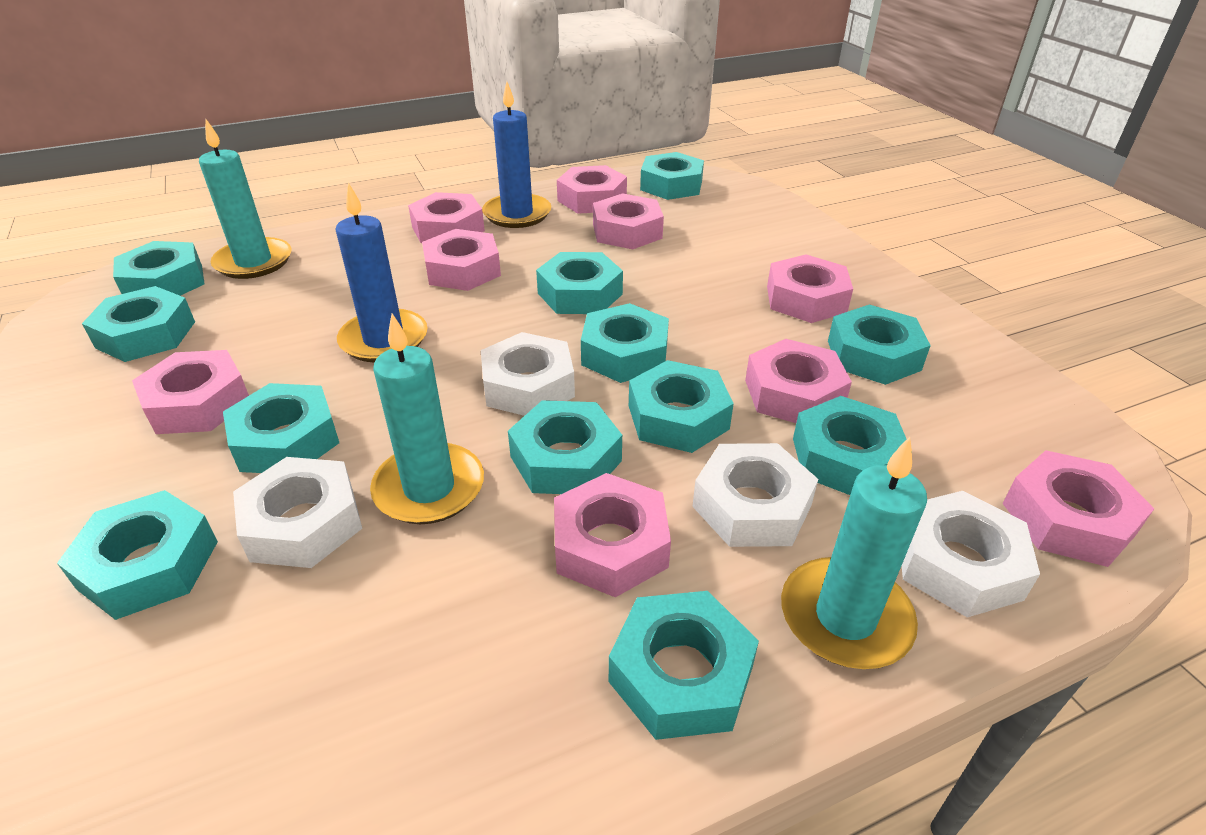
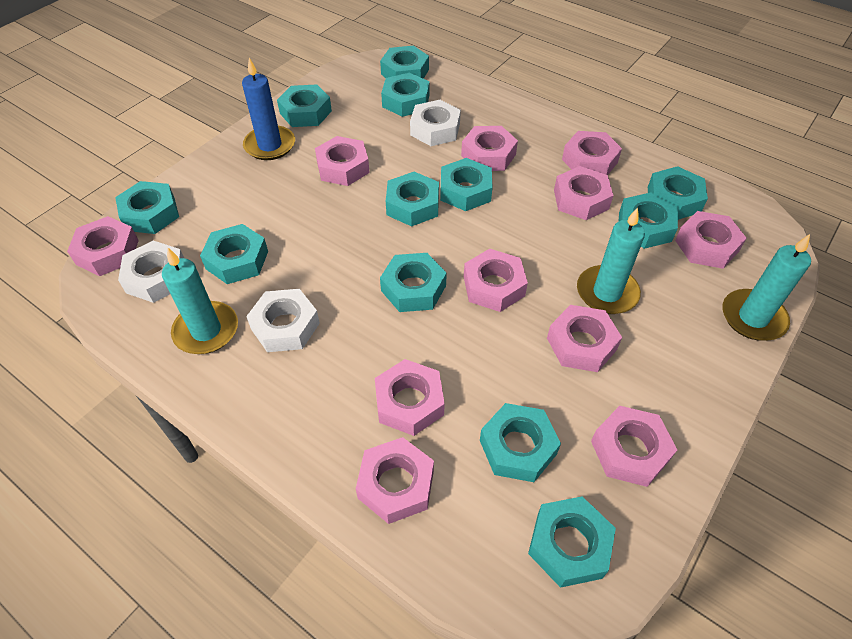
blue candle: [336,183,428,363] [482,82,551,228] = 2 -> [242,58,295,160] = 1
pink nut: [132,350,249,434] [408,192,485,243] [422,229,501,291] [554,473,671,597] [557,165,627,214] [593,193,664,249] [745,339,852,423] [767,254,853,323] [1002,450,1154,567] = 9 -> [67,216,139,276] [315,136,370,186] [356,437,434,524] [375,359,445,436] [461,126,518,171] [464,249,528,312] [547,305,622,372] [554,166,613,220] [562,131,622,175] [591,406,677,487] [675,211,747,269] = 11
white nut: [233,457,362,568] [481,332,575,416] [692,443,818,547] [902,491,1040,618] = 4 -> [118,241,184,303] [246,289,320,352] [410,100,461,146] = 3

